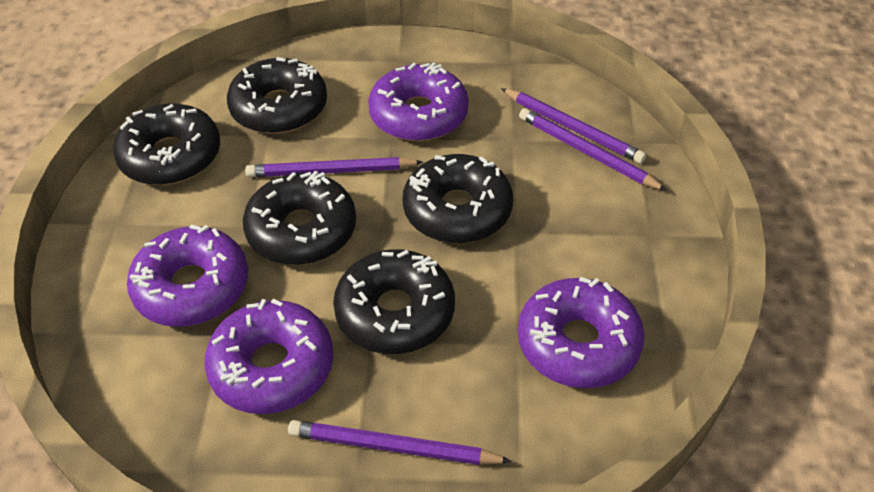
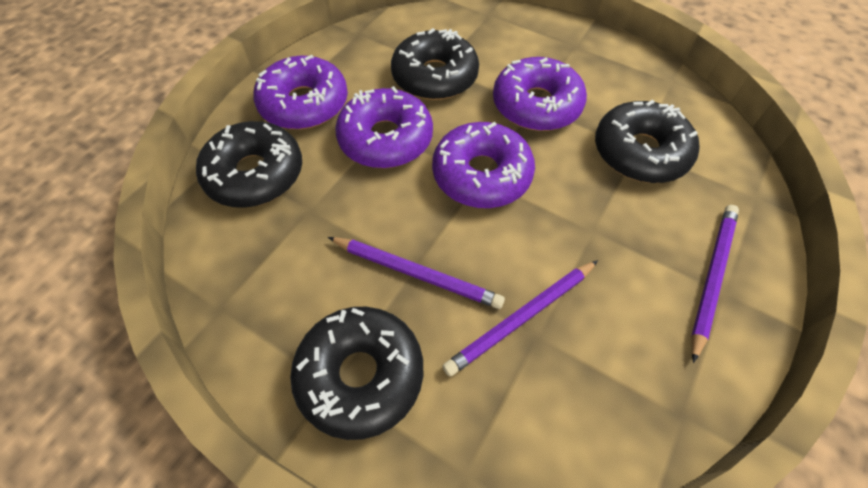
black donut: [113,103,220,185] [227,57,327,134] [243,171,356,265] [333,249,455,354] [402,154,513,243] = 5 -> [196,121,302,208] [290,307,423,440] [391,28,479,100] [595,100,700,183] = 4
purple pencil: [245,157,423,177] [288,420,512,465] [501,88,646,164] [519,108,667,191] = 4 -> [328,237,505,309] [443,260,598,377] [691,205,739,363] = 3

